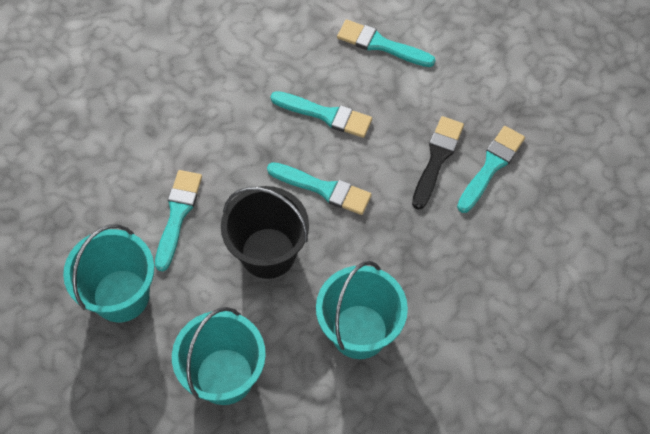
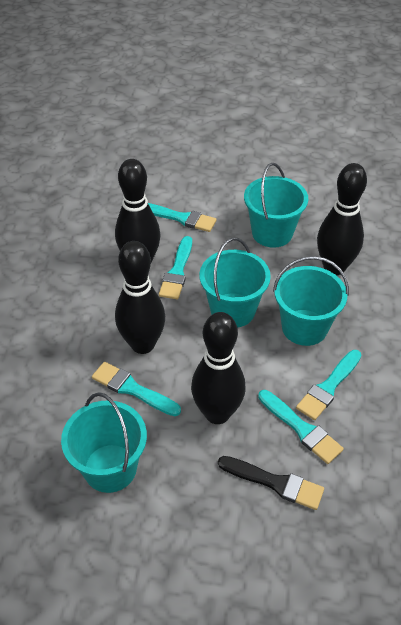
black bowling pin: none = 0 -> [115,159,161,263] [115,241,165,354] [191,312,246,424] [317,163,367,275] = 4
black bucket: [221,186,309,279] = 1 -> none = 0
turquoise bucket: [63,224,154,322] [172,307,266,405] [316,261,408,359] = 3 -> [61,392,147,493] [199,238,271,328] [244,163,308,248] [273,256,349,346] = 4

